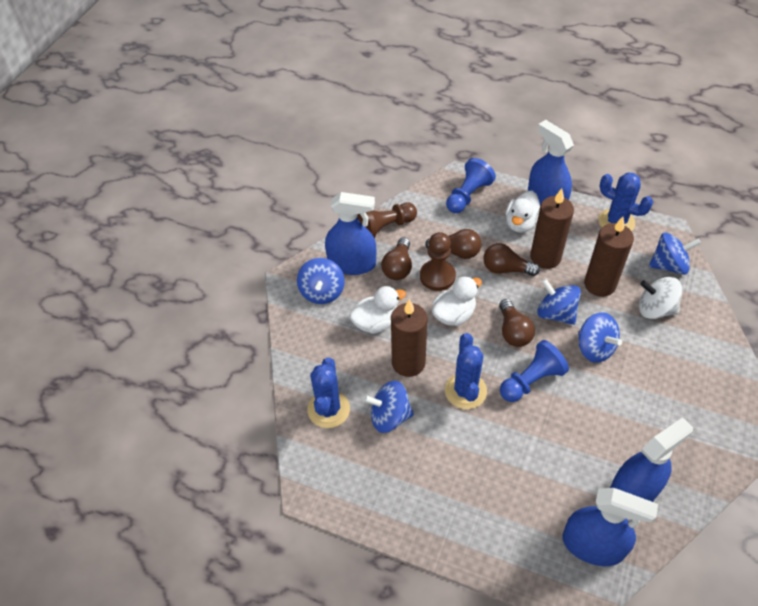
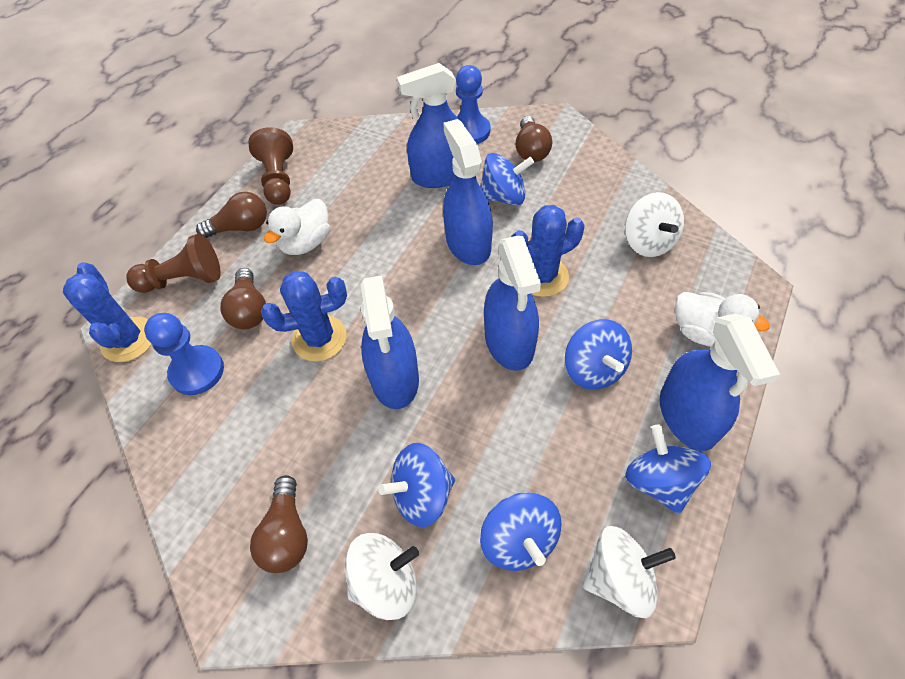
blue spray bottle: [325,192,376,275] [528,120,574,205] [562,488,658,566] [610,417,693,502] = 4 -> [361,275,419,409] [397,63,465,188] [443,119,493,265] [484,236,541,371] [660,314,780,451] = 5
brown candle: [391,299,428,377] [530,188,574,269] [584,217,634,297] = 3 -> none = 0
white duck: [349,286,406,334] [432,276,482,326] [506,191,540,233] = 3 -> [264,199,330,255] [675,292,770,347] = 2
white spinning top: [639,277,682,319] = 1 -> [345,533,419,620] [583,526,676,618] [625,192,684,257] = 3

